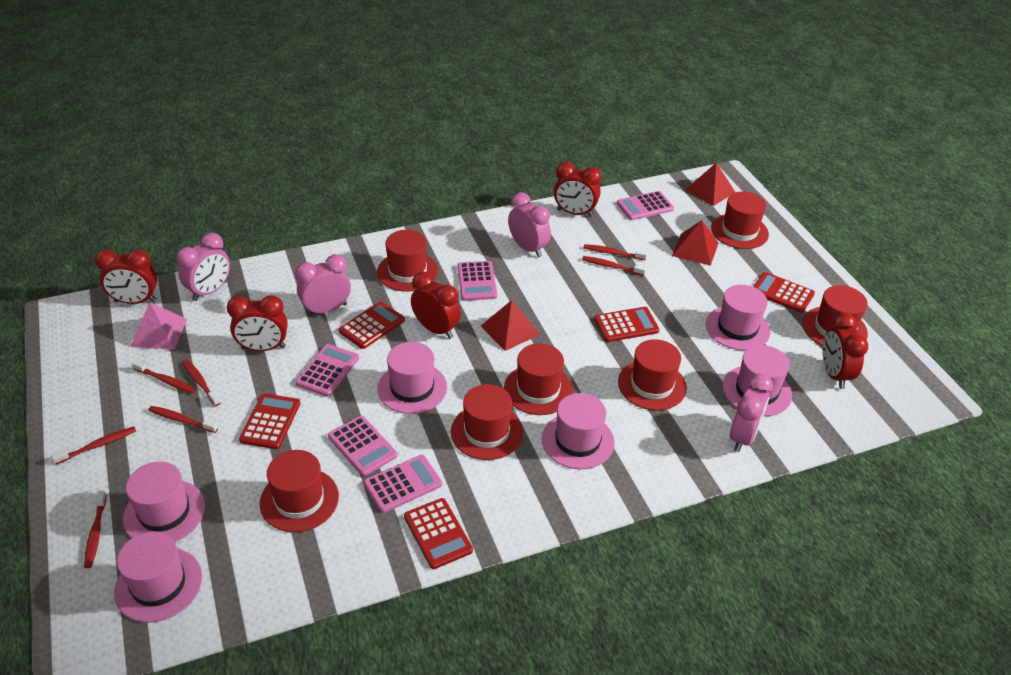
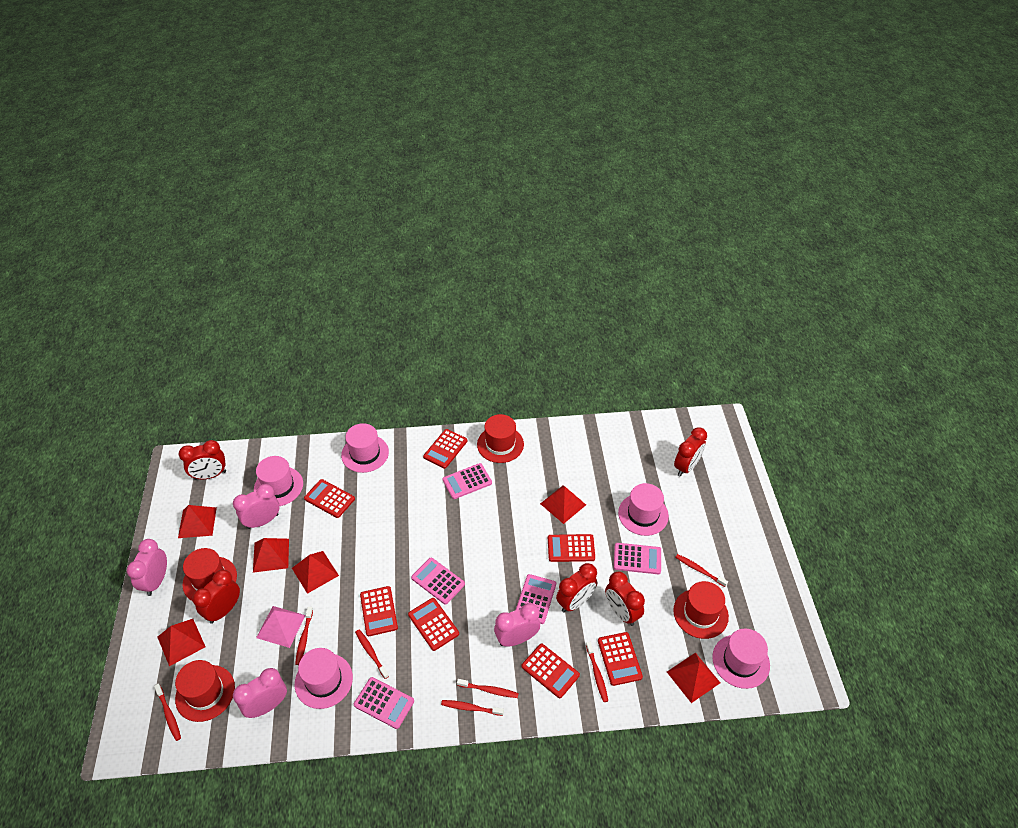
pink hat: [114,531,202,623] [123,462,205,542] [377,342,447,414] [542,393,614,469] [706,285,770,350] [723,345,792,416] = 6 -> [254,456,303,506] [295,648,353,709] [341,423,389,473] [618,483,669,536] [712,628,770,689] = 5
red calculator: [239,393,300,449] [339,302,405,349] [404,498,473,569] [594,307,660,342] [753,272,815,313] = 5 -> [304,479,355,518] [360,586,398,636] [408,598,459,651] [423,429,467,469] [522,644,580,698] [548,534,595,562] [598,632,643,686] = 7
red hat: [260,450,339,532] [377,230,438,292] [451,384,523,460] [504,343,573,415] [618,339,687,410] [711,192,769,249] [802,285,868,346] = 7 -> [175,660,235,722] [182,548,237,601] [477,414,524,463] [673,581,729,639] = 4
red pyramid: [481,300,540,351] [672,220,718,266] [685,163,735,206] = 3 -> [157,619,206,666] [178,505,217,538] [253,538,289,573] [292,551,339,594] [540,486,586,524] [667,653,720,703] = 6

